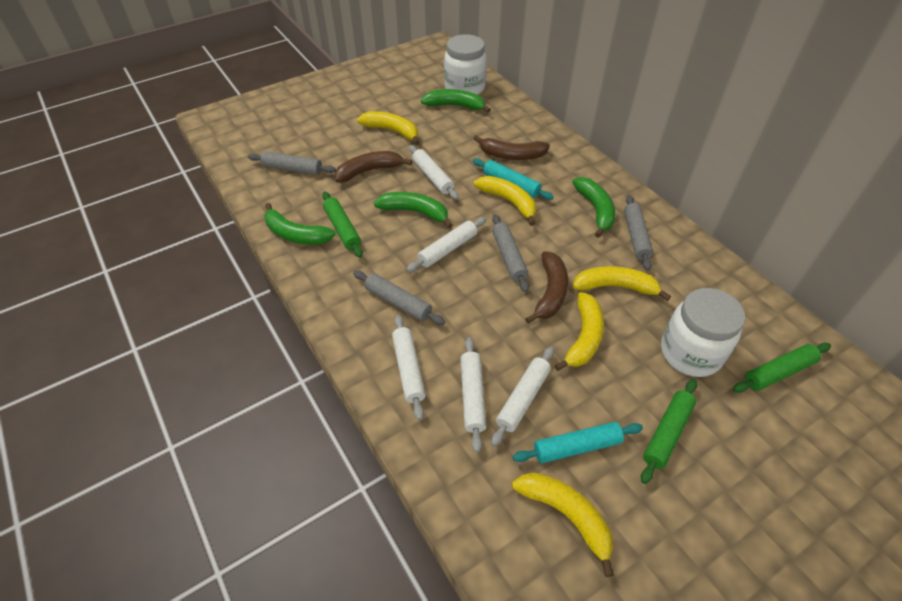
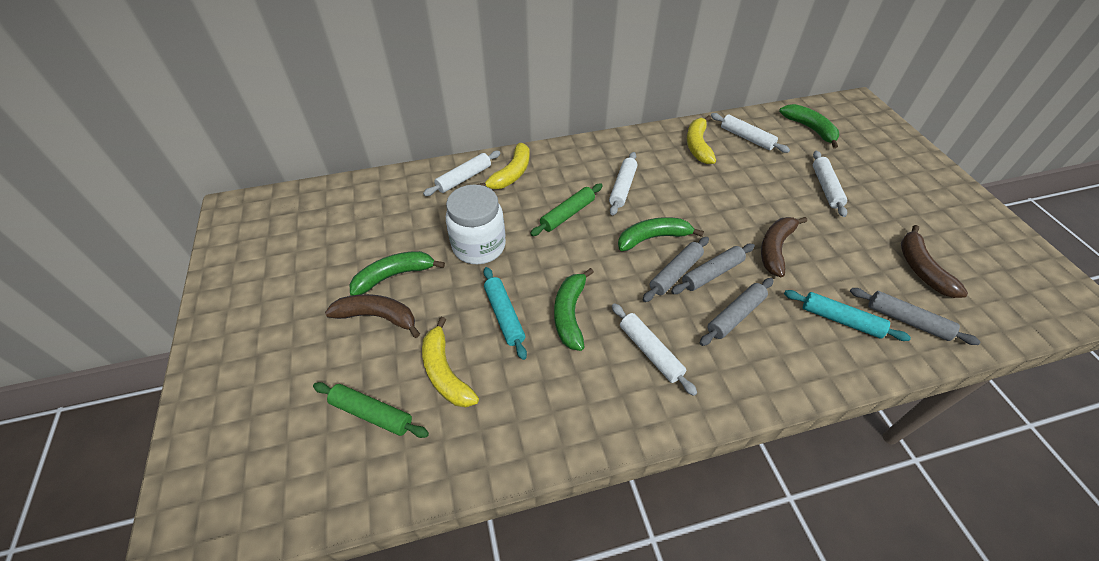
green rolling pin: [322,192,363,258] [641,379,697,484] [733,343,831,393] = 3 -> [313,382,429,438] [530,184,603,236] = 2
white jar: [444,34,487,95] [661,288,745,377] = 2 -> [446,185,506,264] = 1
yellow banana: [357,111,420,145] [474,176,536,226] [512,473,614,577] [554,292,604,371] [573,266,671,301] = 5 -> [422,317,479,407] [476,143,530,189] [687,115,716,164] = 3

